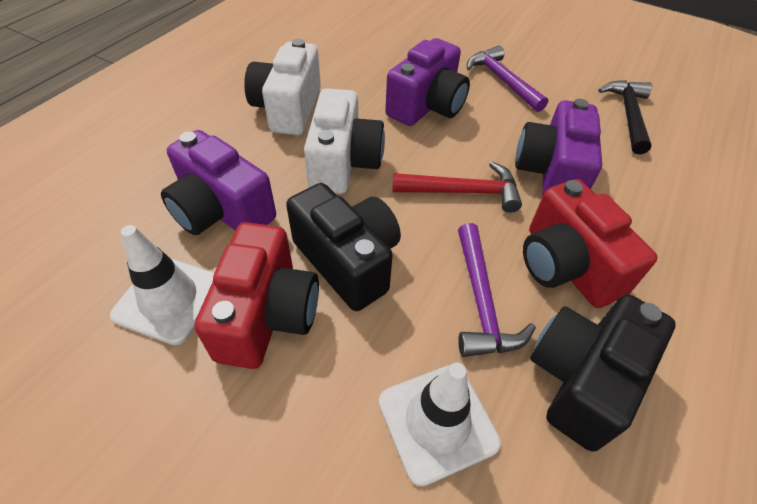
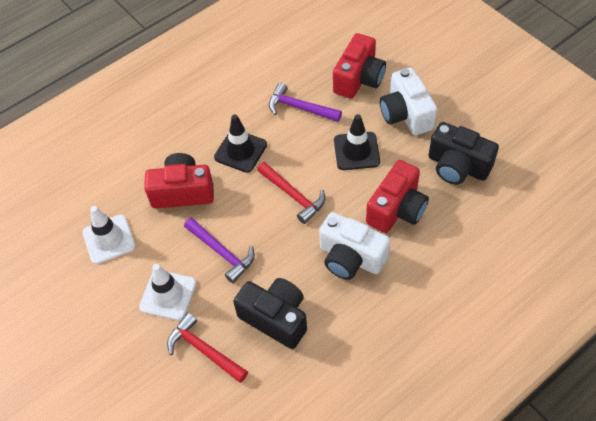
black hammer: [598,80,652,154] = 1 -> none = 0
black traffic cone: none = 0 -> [214,115,267,173] [334,114,380,170] = 2
purple camera: [161,130,276,235] [385,38,470,126] [515,99,602,194] = 3 -> none = 0
red camera: [194,222,319,369] [523,179,658,308] = 2 -> [144,153,214,209] [333,33,386,99] [366,160,429,233] = 3
red hammer: [392,162,522,213] = 1 -> [167,313,248,383] [257,162,325,224] = 2

